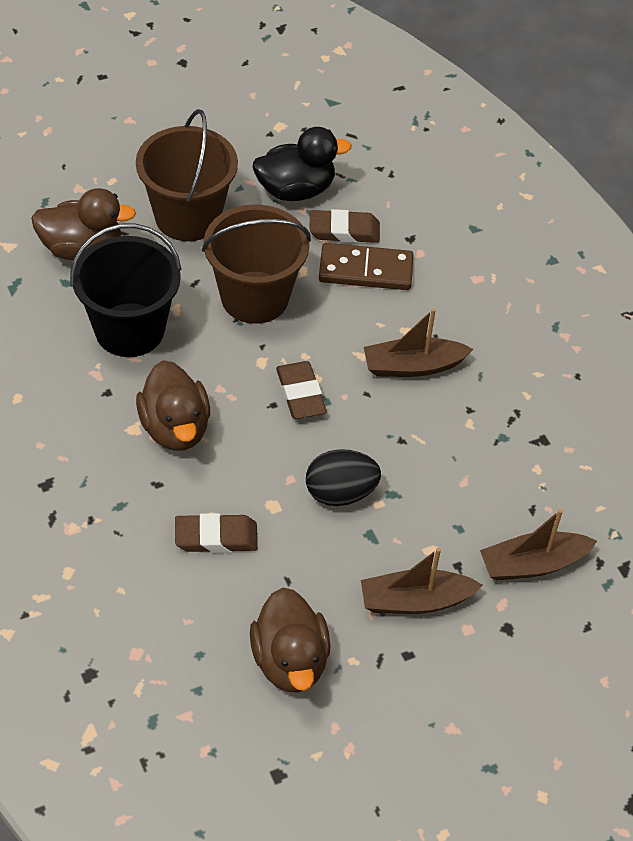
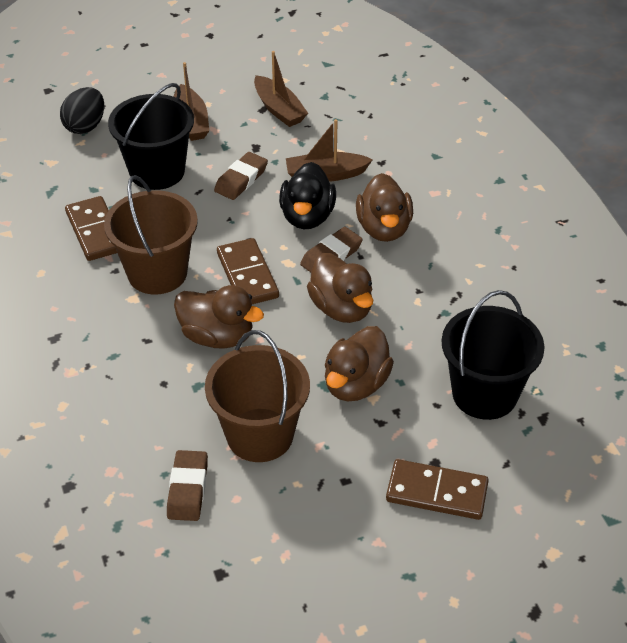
black bucket: [70,223,182,357] = 1 -> [108,83,194,190] [442,290,544,420] = 2
brown domino: [319,243,413,290] = 1 -> [65,196,117,261] [217,238,279,304] [386,459,489,520] = 3
brown duck: [31,188,136,260] [136,360,210,451] [250,588,330,693] = 3 -> [174,285,264,349] [307,253,373,323] [325,326,394,401] [356,173,413,242] = 4

